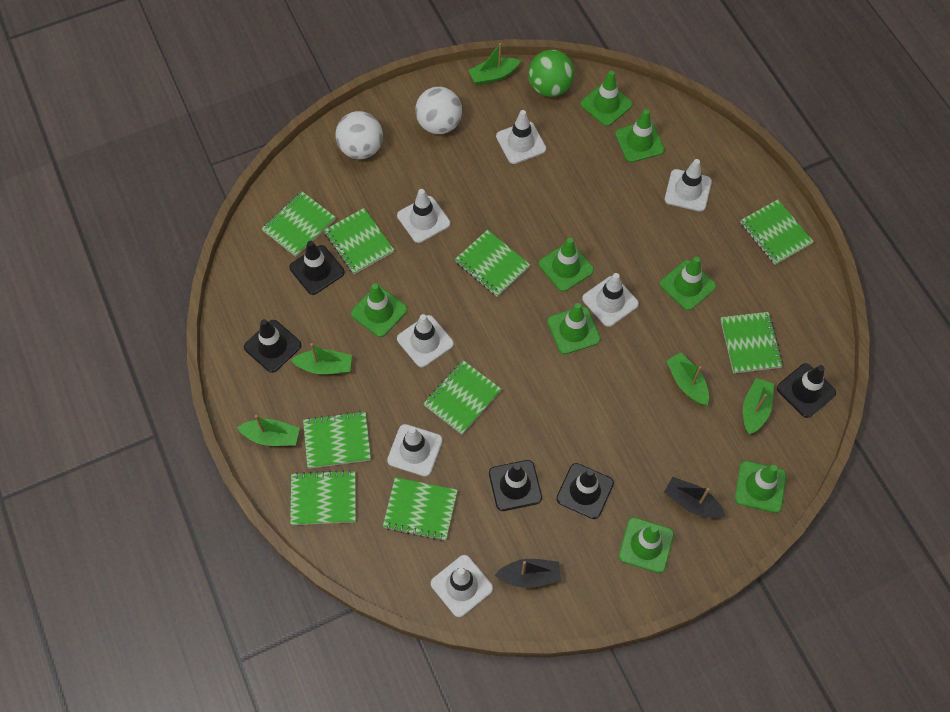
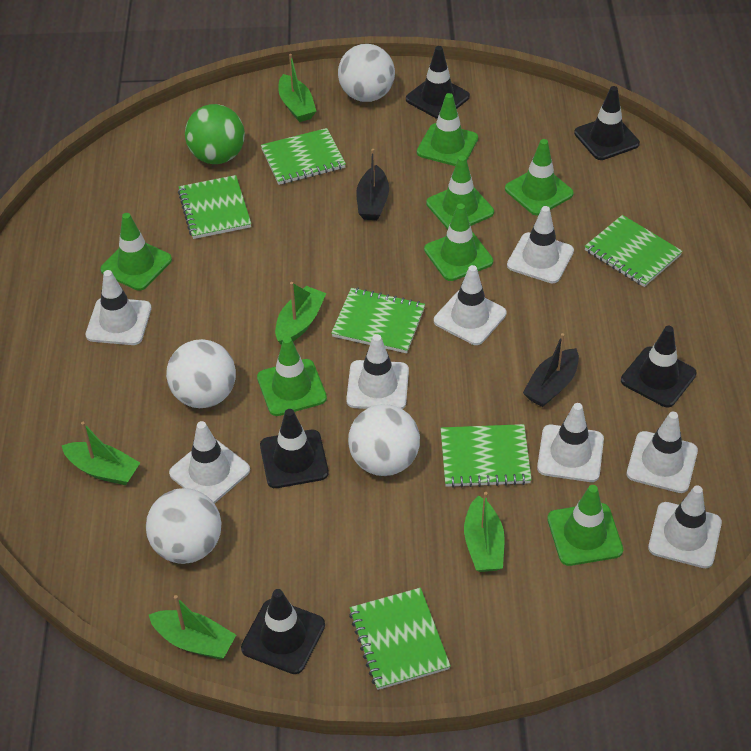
green notebook: [262,191,336,257] [290,470,356,525] [303,411,371,469] [324,208,394,274] [383,477,458,541] [423,360,502,435] [455,230,530,297] [720,312,783,373] [740,200,814,265] = 9 -> [178,175,251,239] [261,128,346,185] [331,288,425,353] [349,588,451,690] [441,424,532,488] [584,215,683,287] = 6
green traffic cone: [351,283,407,337] [539,238,594,292] [547,303,601,354] [580,71,633,126] [615,109,665,162] [619,517,674,573] [660,256,716,311] [735,461,786,513] = 8 -> [100,213,172,291] [257,337,327,416] [417,93,478,166] [424,203,493,281] [426,156,494,229] [505,139,574,216] [547,485,623,566] = 7
white ball: [336,111,383,159] [415,87,462,134] = 2 -> [146,488,221,564] [166,339,236,408] [338,44,395,102] [348,404,420,476] = 4
white traffic cone: [387,424,443,477] [397,189,450,243] [397,314,454,368] [431,555,493,617] [496,110,546,164] [582,273,639,327] [665,159,712,212] = 7 -> [86,270,152,345] [169,421,250,503] [346,334,409,409] [434,265,506,345] [507,206,574,283] [537,403,604,482] [627,412,698,493] [648,485,722,568] = 8

